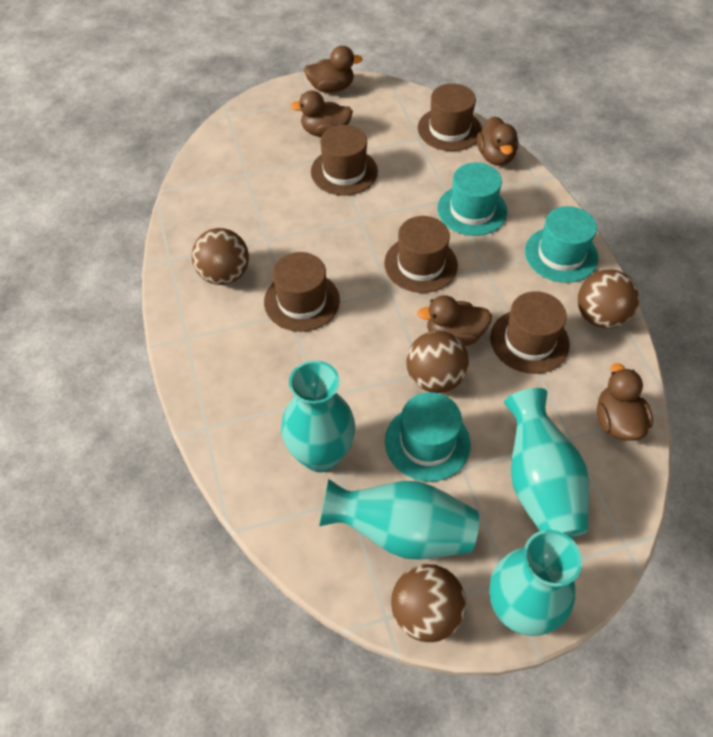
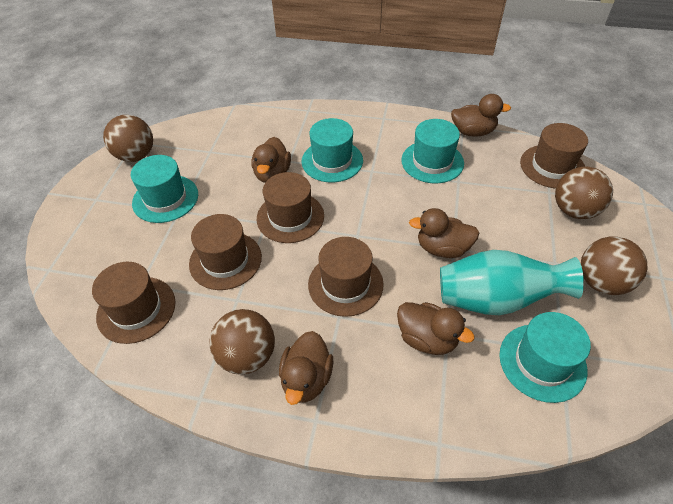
turquoise hat: [385,392,470,482] [437,163,507,236] [525,206,598,283] = 3 -> [131,155,198,223] [301,118,363,182] [401,119,464,183] [499,312,591,403] = 4
turquoise vase: [281,360,355,472] [319,479,479,560] [489,530,582,636] [504,388,589,538] = 4 -> [440,250,584,315] = 1

